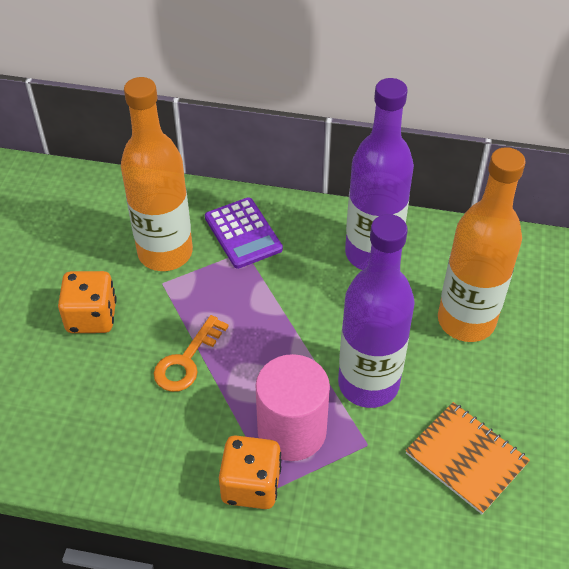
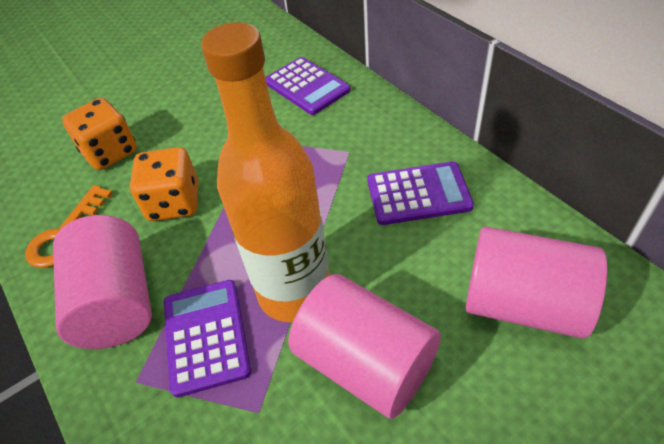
orange bottle: [121,77,193,271] [438,147,526,342] = 2 -> [201,22,330,322] = 1
orange notebook: [405,402,530,514] = 1 -> none = 0
pink cylinder: [255,354,330,461] = 1 -> [53,215,152,349] [289,274,441,419] [465,227,607,339] = 3
purple bottle: [338,214,415,408] [345,78,414,270] = 2 -> none = 0
purple calculator: [205,197,283,269] = 1 -> [164,280,251,398] [266,57,350,115] [367,161,474,225] = 3

